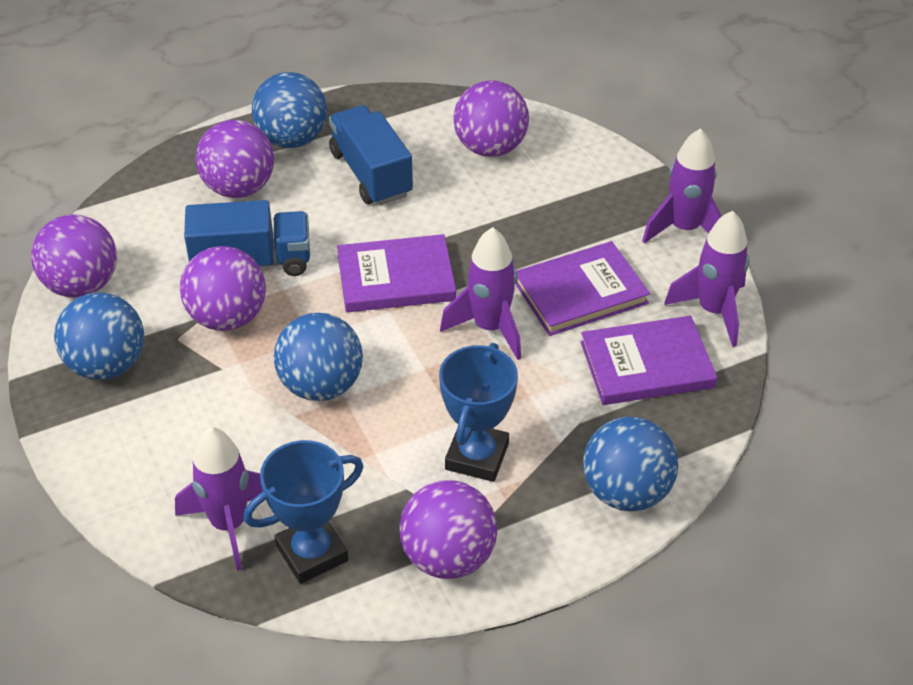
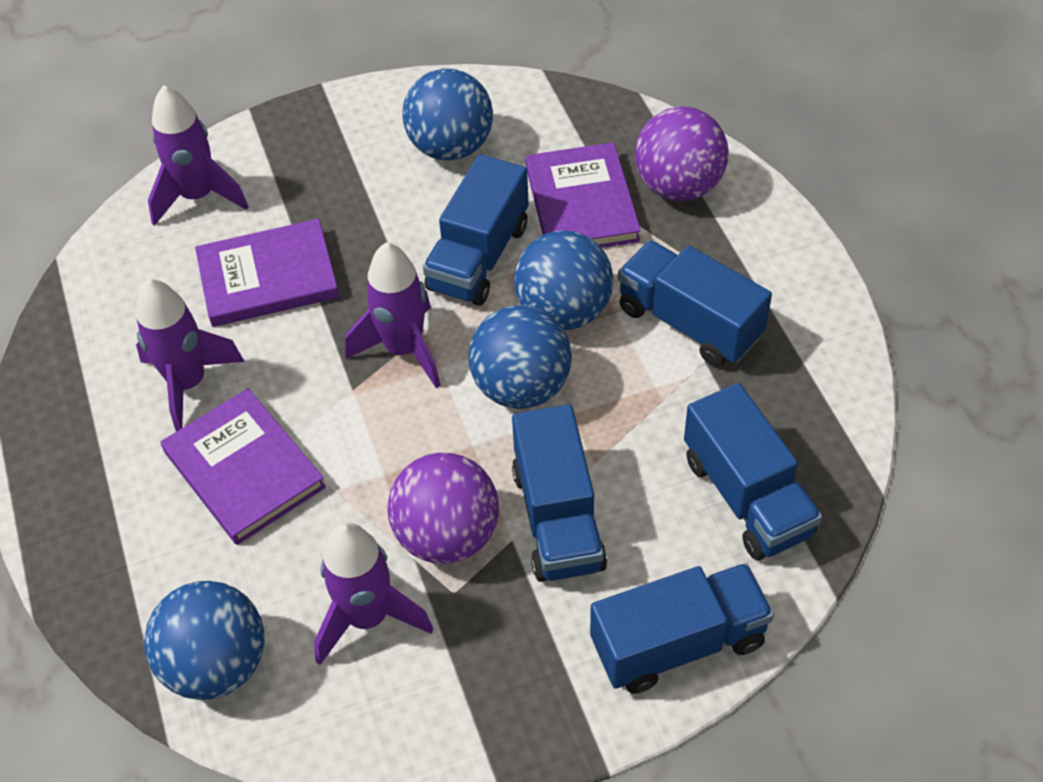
blue trophy: [244,440,364,584] [439,343,518,482] = 2 -> none = 0
blue truck: [184,200,310,276] [329,105,413,205] = 2 -> [423,154,529,306] [512,405,607,582] [590,563,774,694] [618,240,772,367] [684,383,822,560] = 5
purple ball: [31,215,117,298] [180,246,266,331] [196,120,274,198] [399,480,497,579] [453,80,529,157] = 5 -> [387,453,499,564] [635,107,728,201] = 2

